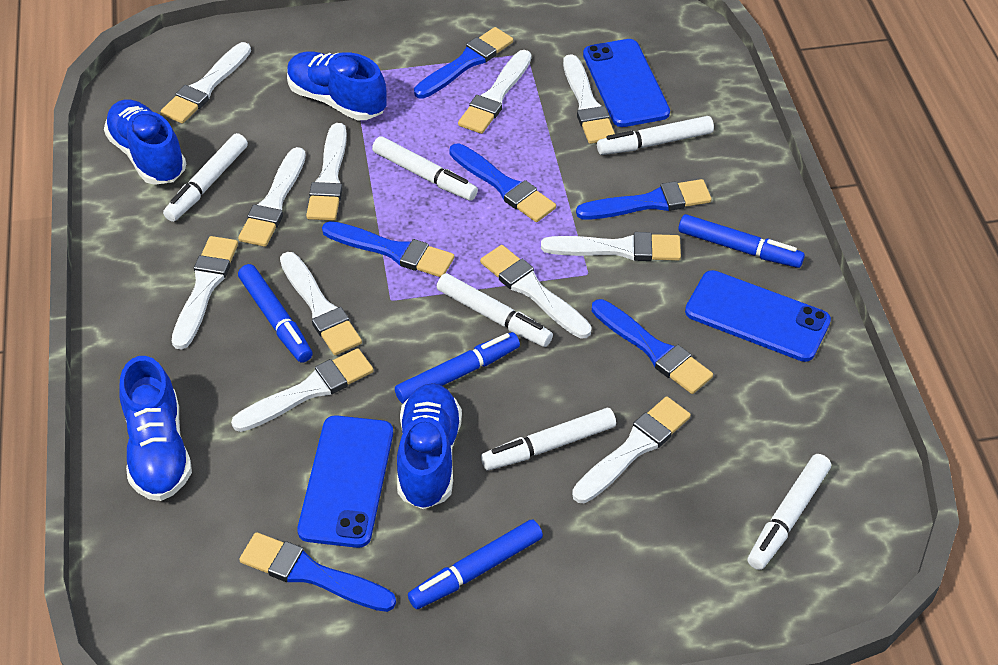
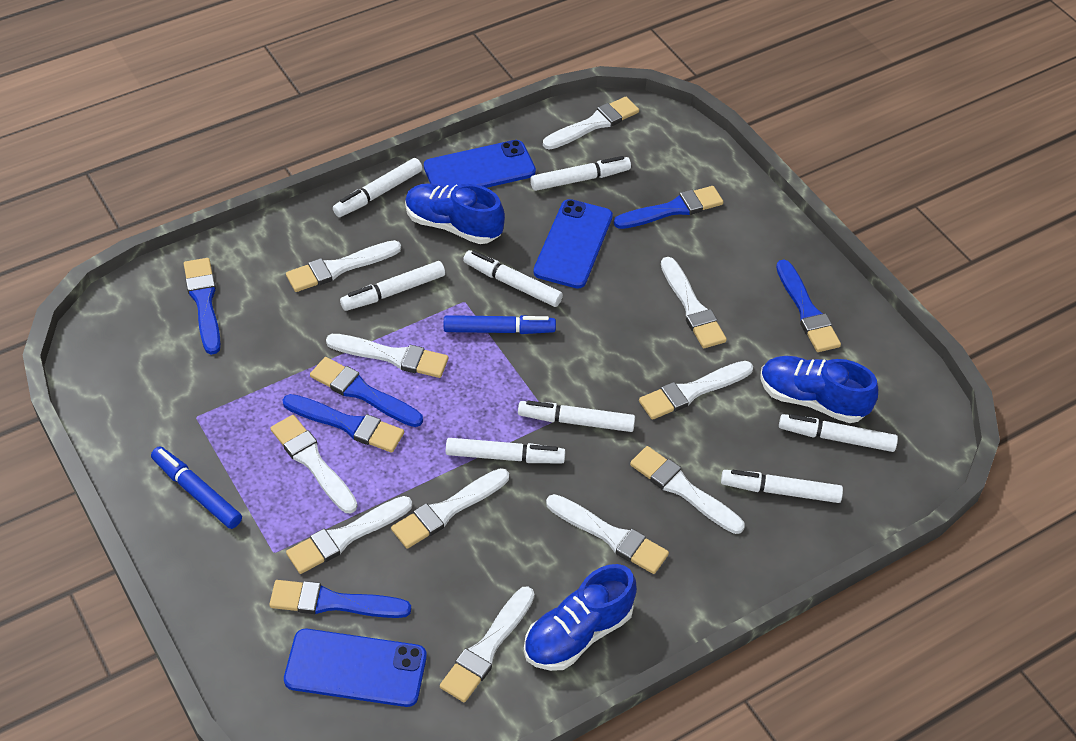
blue marker: [238,264,313,363] [395,332,520,404] [408,519,543,609] [678,214,805,268] = 4 -> [151,446,242,529] [444,315,556,334] = 2
blue shoe: [104,99,186,185] [120,356,192,501] [287,52,387,120] [397,383,462,509] = 4 -> [405,183,505,244] [524,564,637,671] [760,356,878,423] = 3
white marker: [163,133,248,222] [372,136,478,201] [437,273,553,347] [481,408,616,470] [597,116,714,155] [747,454,831,570] = 6 -> [333,158,423,217] [340,261,445,311] [446,438,566,463] [463,250,563,307] [518,400,635,432] [530,156,631,191] [721,470,843,503] [779,414,898,452] = 8

